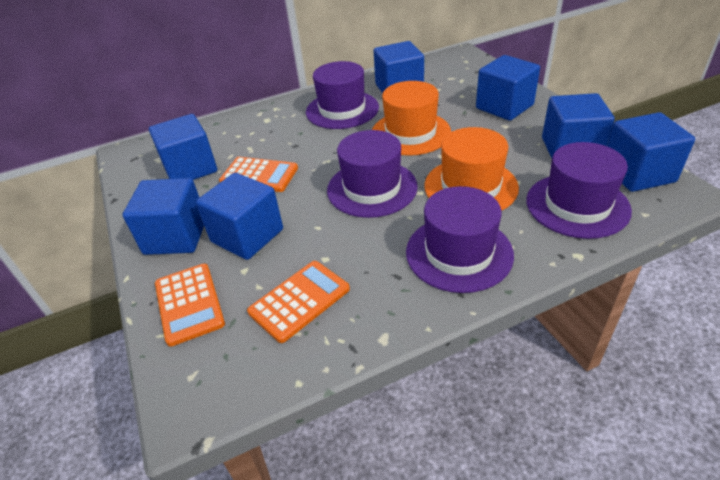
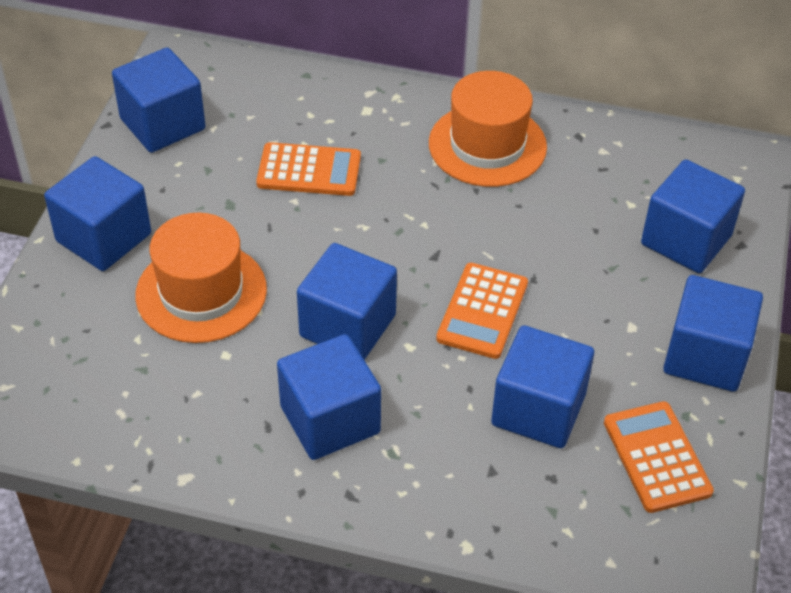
purple hat: [306,61,379,129] [327,130,418,218] [406,186,514,293] [526,142,632,239] = 4 -> none = 0

